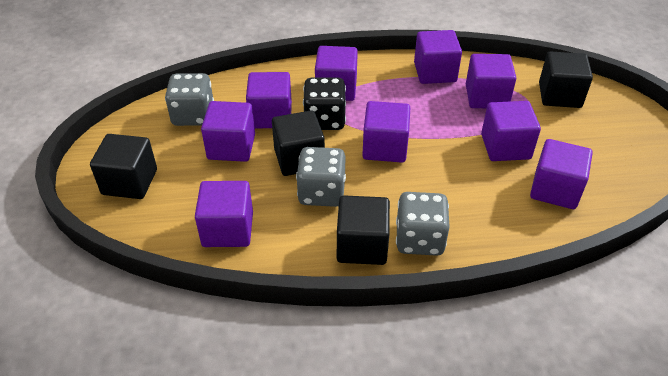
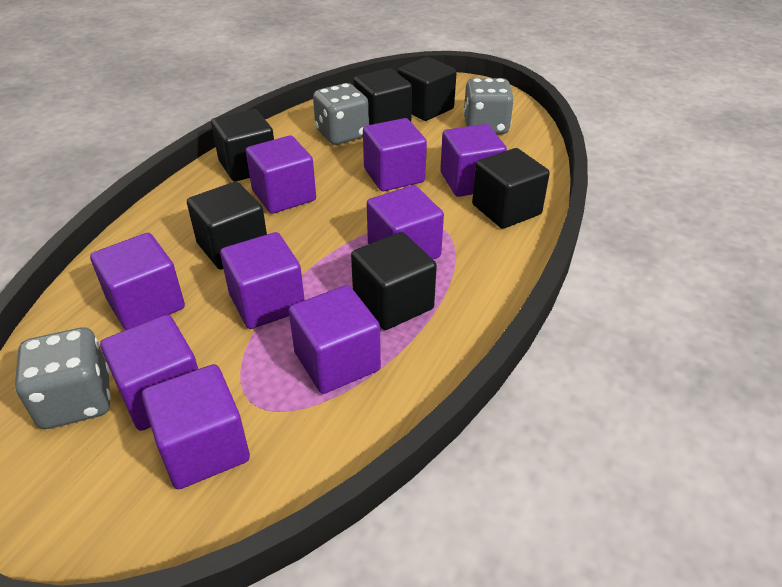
black cube: [90,134,157,199] [272,110,325,176] [337,195,390,265] [539,51,593,108] = 4 -> [187,181,267,270] [211,109,274,182] [351,232,437,330] [353,68,412,125] [398,57,457,121] [472,148,550,229] = 6
black dice: [303,77,346,130] = 1 -> none = 0

